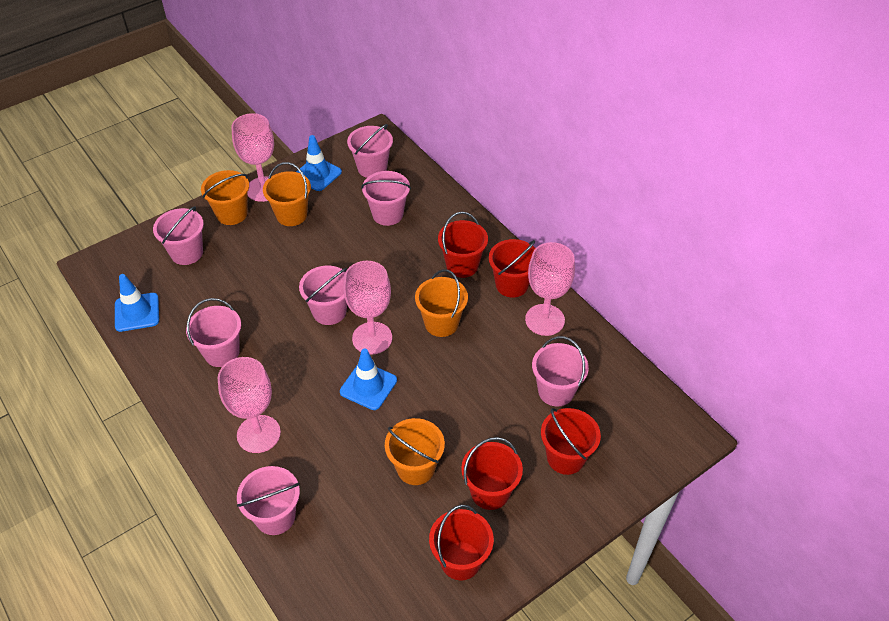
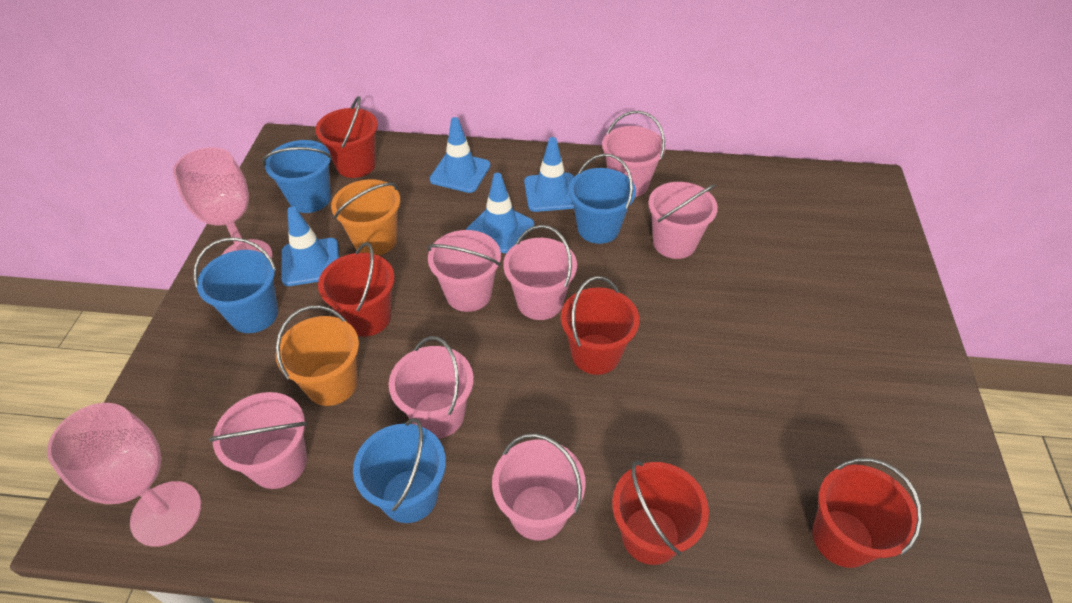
blue bucket: none = 0 -> [194,237,278,333] [262,140,332,213] [353,418,446,523] [569,154,636,244] = 4
blue traffic cone: [115,274,159,332] [296,135,342,191] [340,349,397,410] = 3 -> [281,206,339,286] [430,117,491,193] [466,173,534,253] [524,137,574,212] = 4
orange bucket: [201,170,249,225] [263,162,311,226] [385,418,445,485] [415,269,468,337] = 4 -> [275,306,359,406] [331,179,400,256] = 2
pink goblet: [218,357,281,453] [231,113,274,202] [344,261,392,355] [525,242,575,336] = 4 -> [47,403,201,547] [173,147,273,259] = 2

